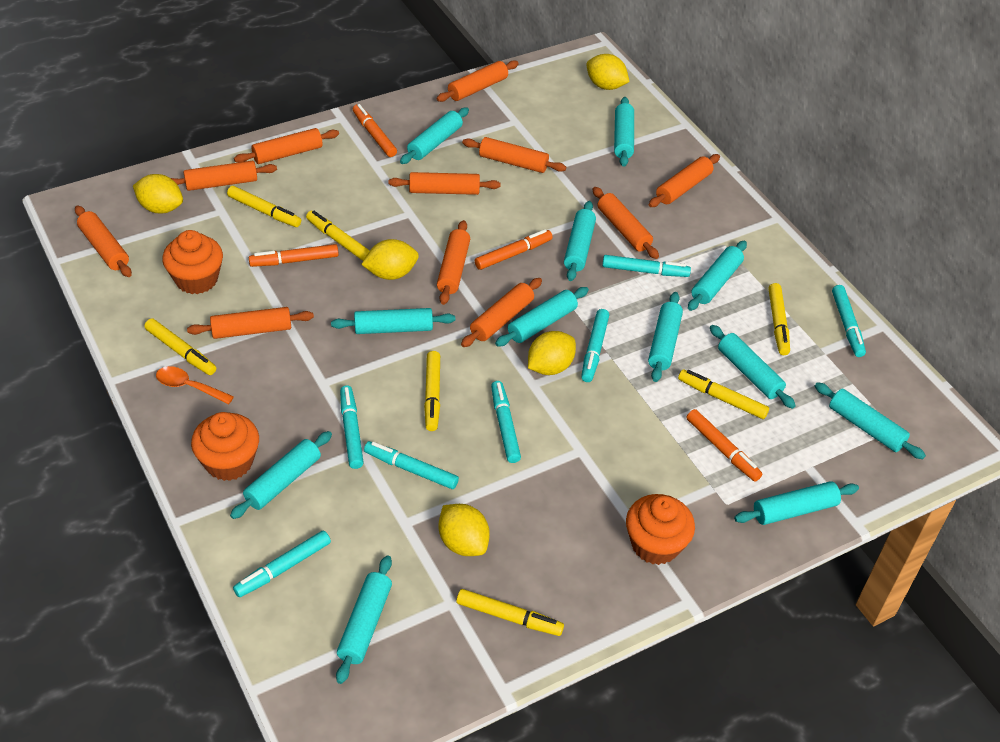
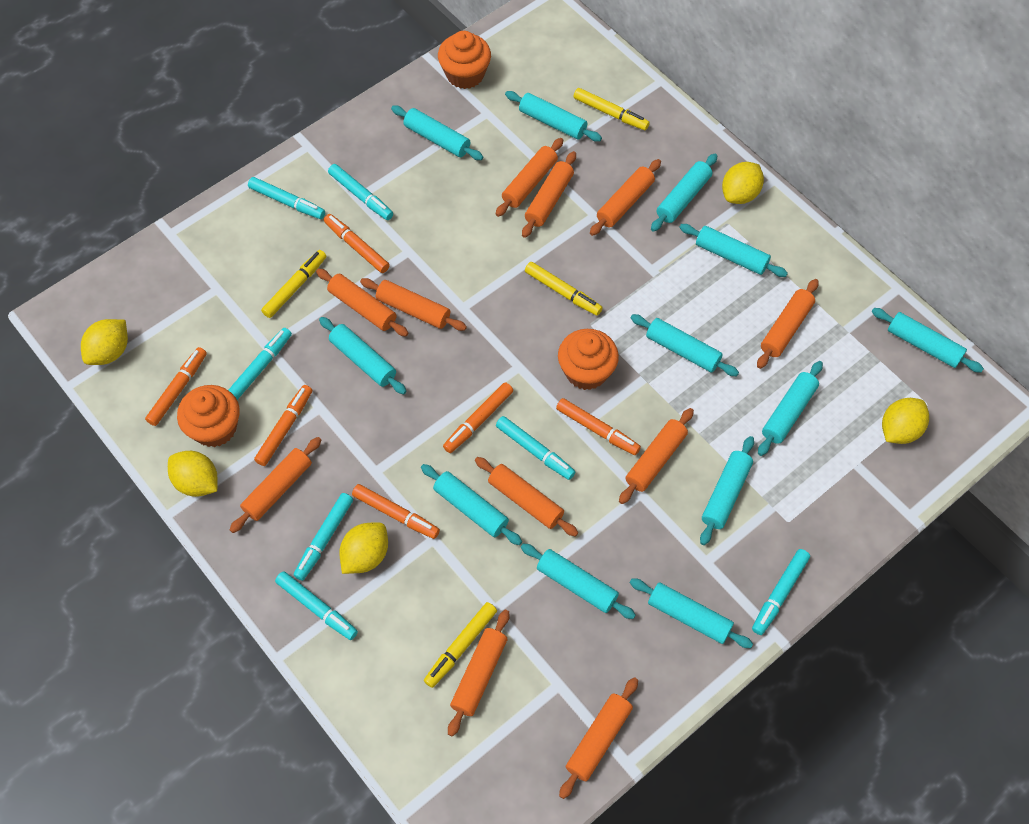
orange marker: [249,244,339,267] [353,104,397,157] [475,229,553,270] [686,409,762,481] = 4 -> [145,347,207,426] [254,385,312,466] [324,214,390,273] [352,484,440,539] [443,382,513,453] [556,398,641,455] = 6
orange spoon: [156,366,234,404] = 1 -> none = 0
yellow marker: [144,318,216,375] [227,186,301,227] [306,211,370,261] [424,351,440,431] [456,589,564,636] [678,369,769,419] [769,283,790,355] = 7 -> [261,250,326,318] [424,602,497,688] [525,262,603,316] [573,88,650,130] = 4

